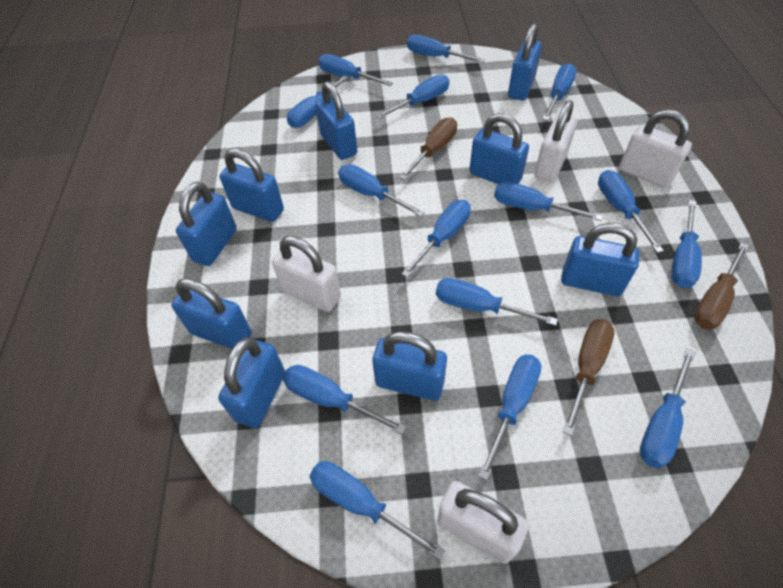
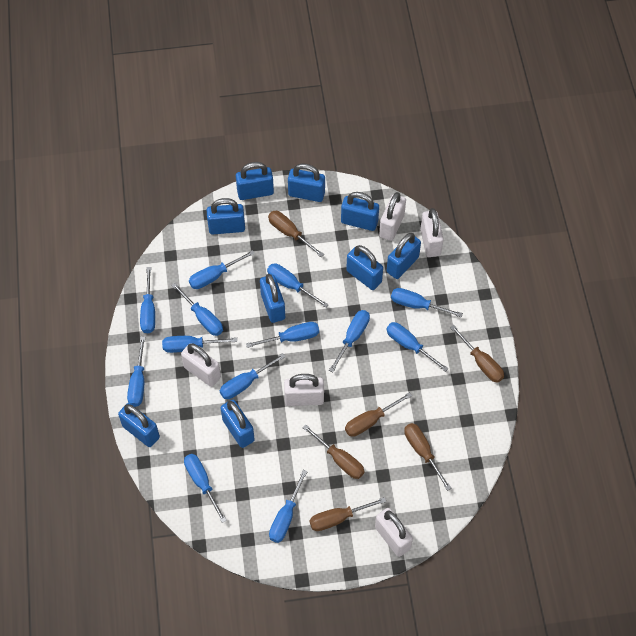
blue screwdriver: [283,365,407,435] [287,75,349,128] [310,461,445,560] [318,54,393,86] [338,164,425,217] [376,74,449,119] [402,200,471,278] [407,35,485,63] [436,278,558,326] [478,354,542,481] [494,182,603,221] [543,63,577,121] [598,170,664,253] [640,348,696,468] [671,200,702,288] = 15 -> [127,337,145,407] [140,267,155,333] [162,336,237,353] [171,283,223,336] [184,454,227,523] [189,250,255,289] [220,353,286,399] [246,322,319,348] [267,263,329,308] [269,470,308,543] [329,310,370,372] [386,322,449,372] [391,288,463,317] = 13
brown screwdriver: [399,117,457,180] [563,319,615,436] [694,243,749,330] = 3 -> [268,211,324,257] [302,424,365,479] [309,497,386,531] [345,392,412,437] [404,423,452,491] [450,325,504,383] = 6
white padlock: [272,236,341,312] [437,481,529,564] [534,100,577,182] [619,109,692,188] = 4 -> [181,344,221,387] [284,374,324,406] [375,508,413,557] [379,192,406,241] [420,208,444,257] = 5

